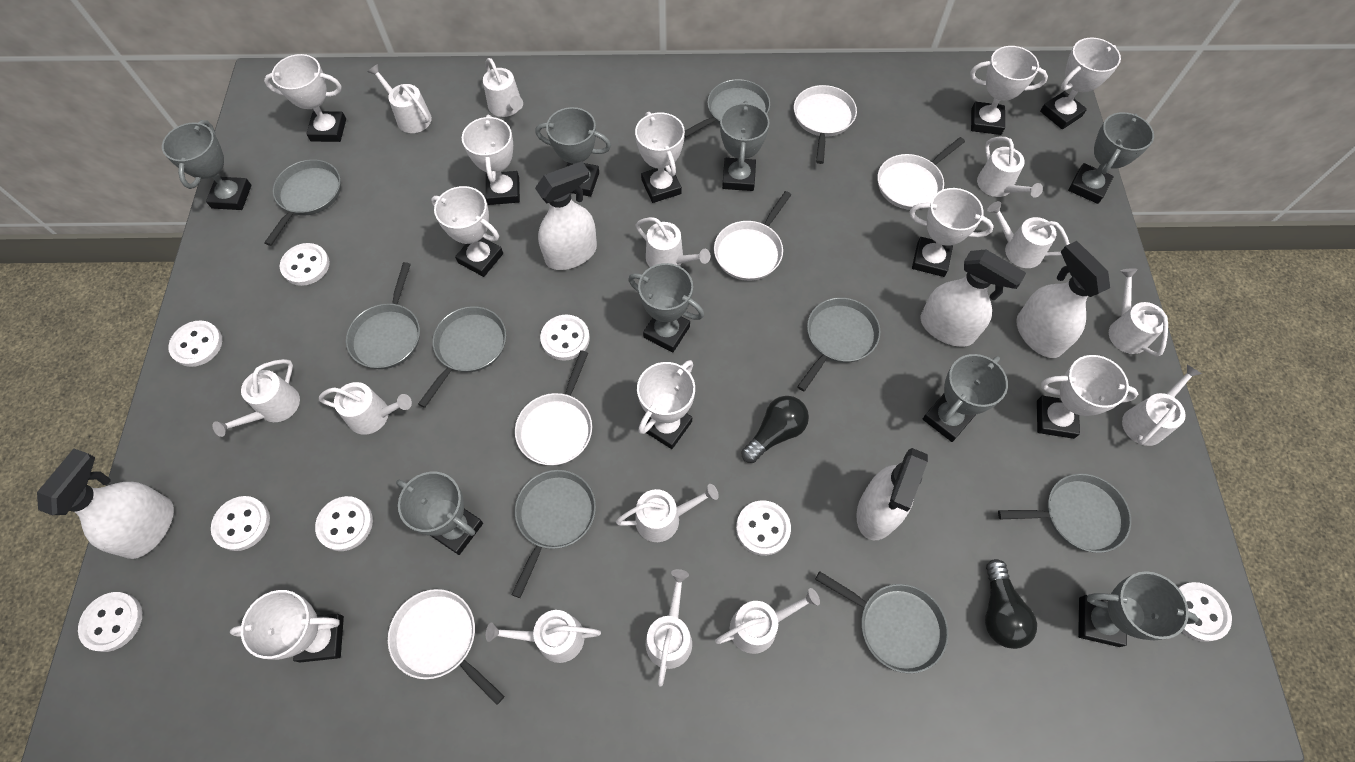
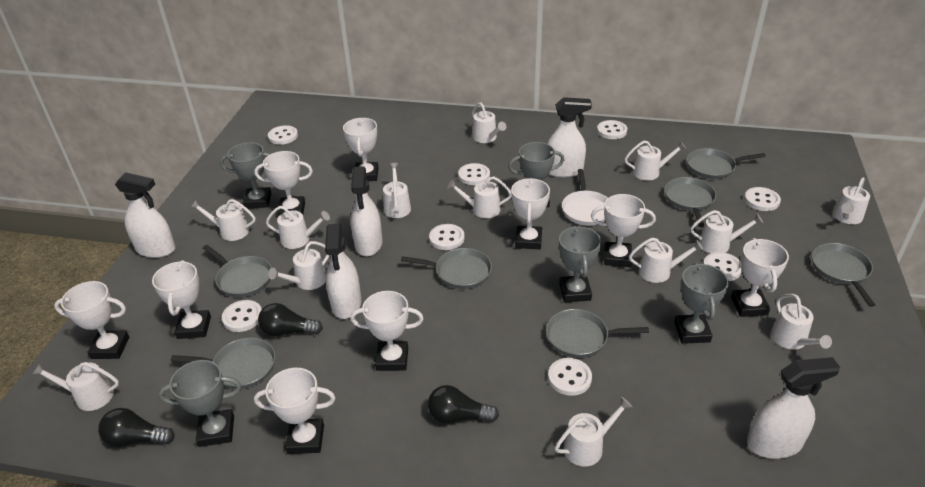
black light bulb: [741,396,809,463] [985,559,1037,649] = 2 -> [98,408,174,447] [258,303,323,337] [428,385,499,424] = 3
grey pan: [264,159,341,246] [346,262,420,369] [418,306,506,408] [512,470,596,598] [684,79,770,138] [797,298,880,391] [815,571,948,674] [998,473,1131,553] = 8 -> [171,337,275,389] [203,245,272,297] [401,248,492,289] [546,309,649,358] [664,177,716,227] [687,148,766,179] [812,243,875,307] = 7
grey trophy: [162,120,251,210] [396,472,483,555] [536,107,611,197] [628,263,704,352] [720,101,769,191] [923,354,1008,442] [1068,112,1154,204] [1078,571,1199,647] = 8 -> [159,360,241,447] [220,142,272,208] [508,142,564,207] [559,226,601,302] [674,263,729,344] = 5
white pan: [388,589,504,705] [515,350,592,465] [714,191,791,281] [794,85,857,164] [877,137,965,210] = 5 -> [562,169,608,225] = 1
white trophy: [230,590,344,662] [264,54,346,142] [431,186,503,277] [462,115,520,205] [635,112,685,203] [637,360,695,449] [910,188,994,277] [970,46,1048,135] [1037,355,1138,439] [1040,37,1121,129] = 10 -> [54,281,129,359] [152,260,211,339] [254,151,313,217] [254,368,336,454] [343,118,378,181] [350,291,424,371] [511,178,550,249] [591,194,656,267] [731,238,789,317] = 9

